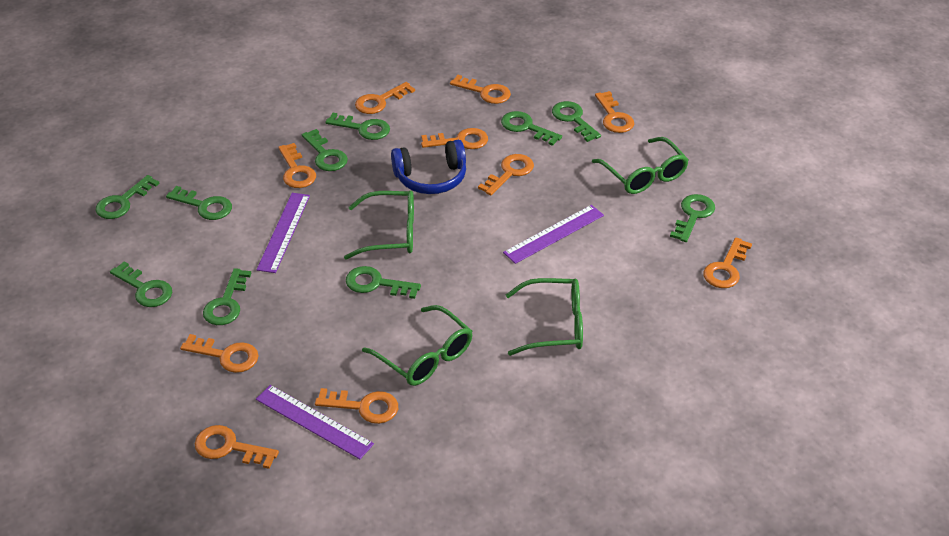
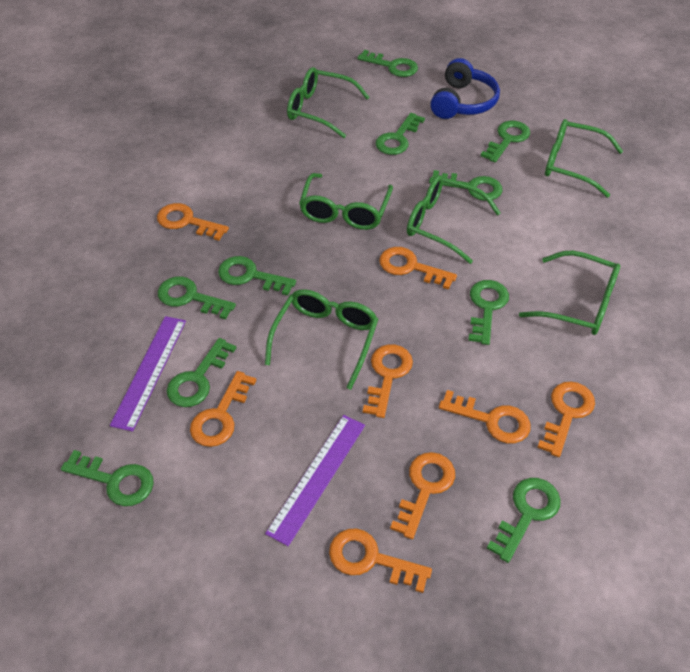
green glasses: [344,191,414,260] [362,305,472,386] [506,278,583,356] [592,137,689,194] = 4 -> [265,289,378,390] [287,67,370,138] [299,173,393,230] [407,175,501,264] [519,251,620,335] [545,119,623,198] = 6
orange key: [180,334,258,373] [195,425,279,469] [278,143,316,188] [315,388,398,424] [355,82,415,114] [421,128,488,149] [450,75,511,104] [478,154,534,196] [595,91,634,133] [703,237,752,288] = 10 -> [157,203,229,241] [190,371,256,447] [329,528,432,593] [363,344,413,418] [379,247,457,289] [390,452,455,539] [439,390,531,443] [537,382,595,457] = 8
purple ruler: [256,193,310,273] [256,385,374,459] [503,205,604,264] = 3 -> [110,316,186,432] [265,415,365,546] = 2

